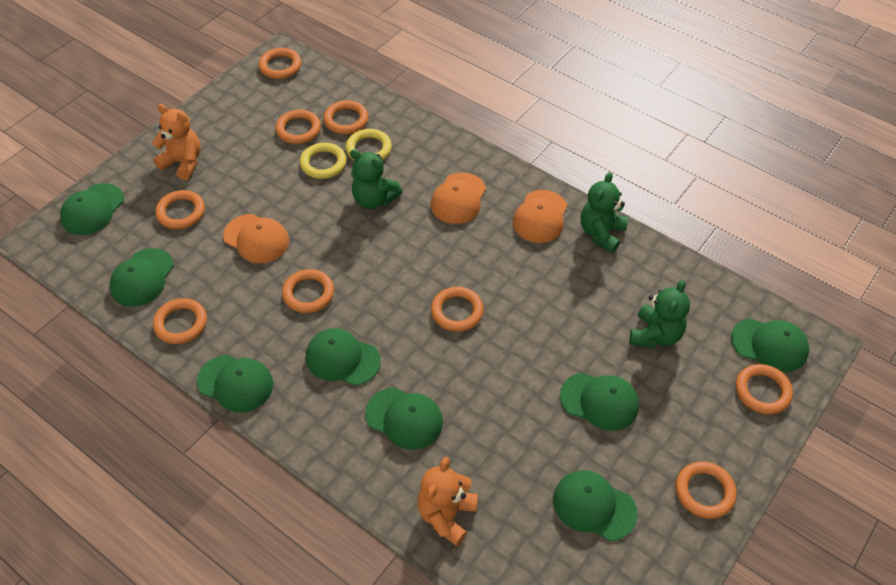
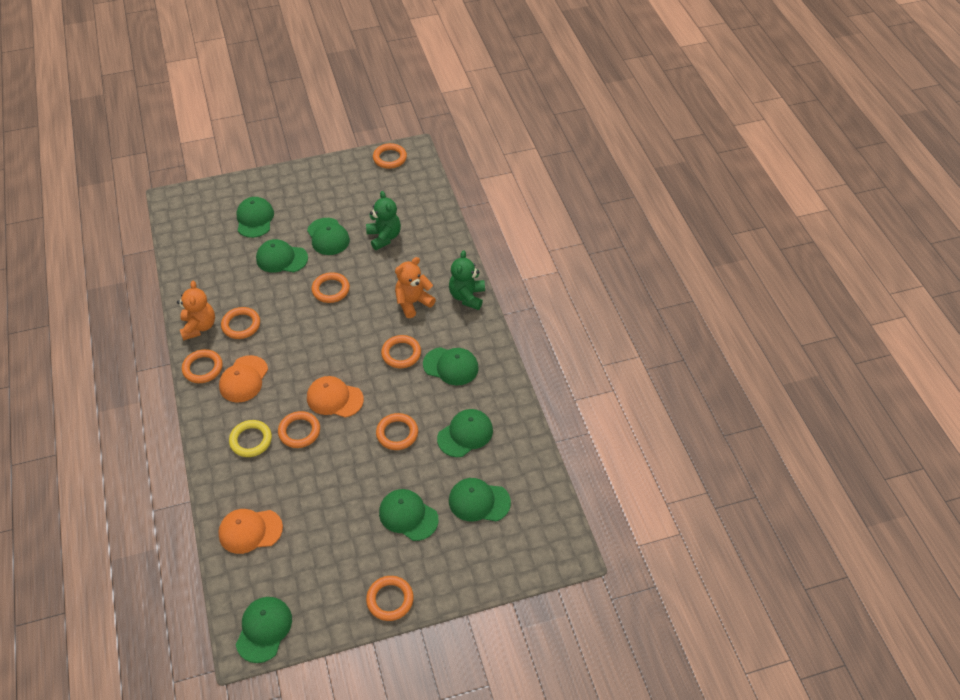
green teddy bear: [350,149,402,209] [581,172,628,253] [629,280,690,348] = 3 -> [366,191,401,250] [449,250,485,310] = 2
orange ring: [153,298,207,344] [155,190,205,229] [258,48,301,79] [275,110,321,144] [282,269,334,313] [323,100,368,134] [431,287,484,332] [676,461,737,519] [736,364,793,414] = 9 -> [182,349,223,383] [221,307,260,339] [278,411,320,448] [312,272,350,303] [366,576,414,621] [373,143,407,169] [376,413,418,450] [381,335,421,368] = 8
yellow ring: [300,143,346,179] [346,129,392,160] = 2 -> [229,420,272,457] = 1

